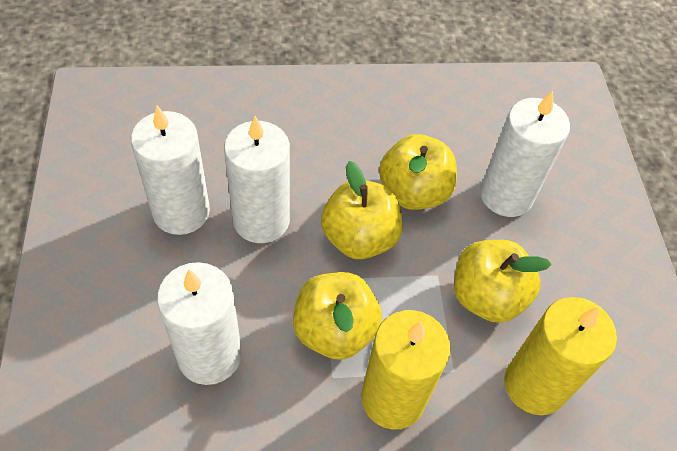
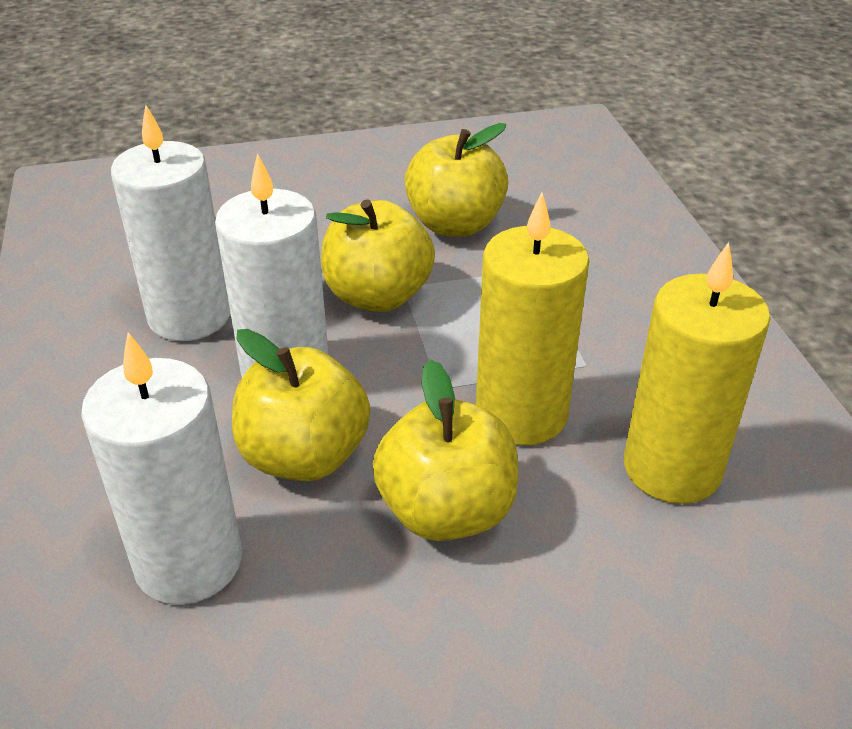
white candle: [131,105,210,235] [157,262,242,385] [224,116,290,243] [480,91,570,217] = 4 -> [81,332,242,605] [111,105,230,341] [215,153,329,377] = 3

